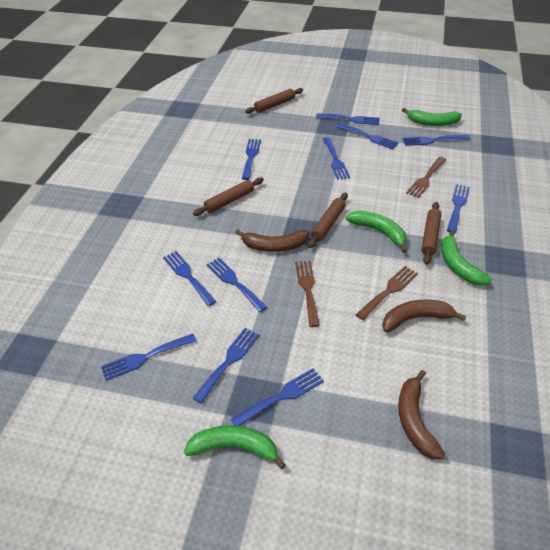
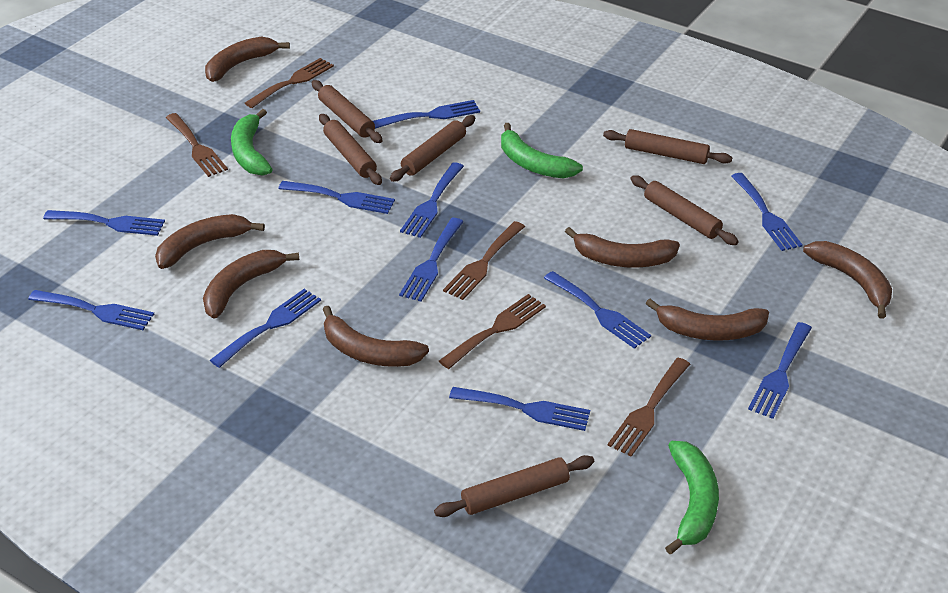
brown banana: [235,229,309,252] [382,300,466,332] [398,370,445,459] = 3 -> [155,214,265,269] [203,250,299,319] [205,37,290,82] [323,306,429,367] [565,227,680,268] [646,299,769,341] [803,241,892,319] = 7
brown fork: [295,261,320,327] [356,266,418,320] [406,157,446,198] = 3 -> [166,113,228,177] [245,58,334,108] [439,294,546,369] [443,221,525,300] [608,358,690,457] = 5
brown rolling pin: [193,177,264,216] [245,88,303,114] [308,193,348,248] [421,202,441,265] = 4 -> [312,80,383,143] [319,114,382,185] [390,115,475,182] [434,455,594,517] [603,129,732,164] [630,175,739,245] = 6
green banana: [184,425,286,469] [346,211,407,253] [402,108,462,126] [441,230,492,286] = 4 -> [231,109,273,176] [501,123,583,178] [665,441,719,554] = 3

